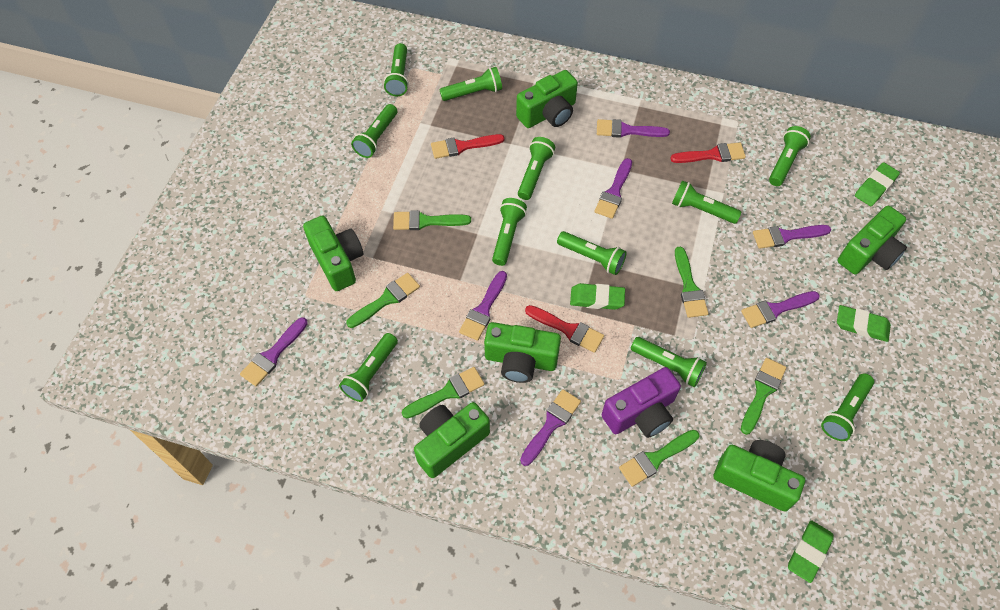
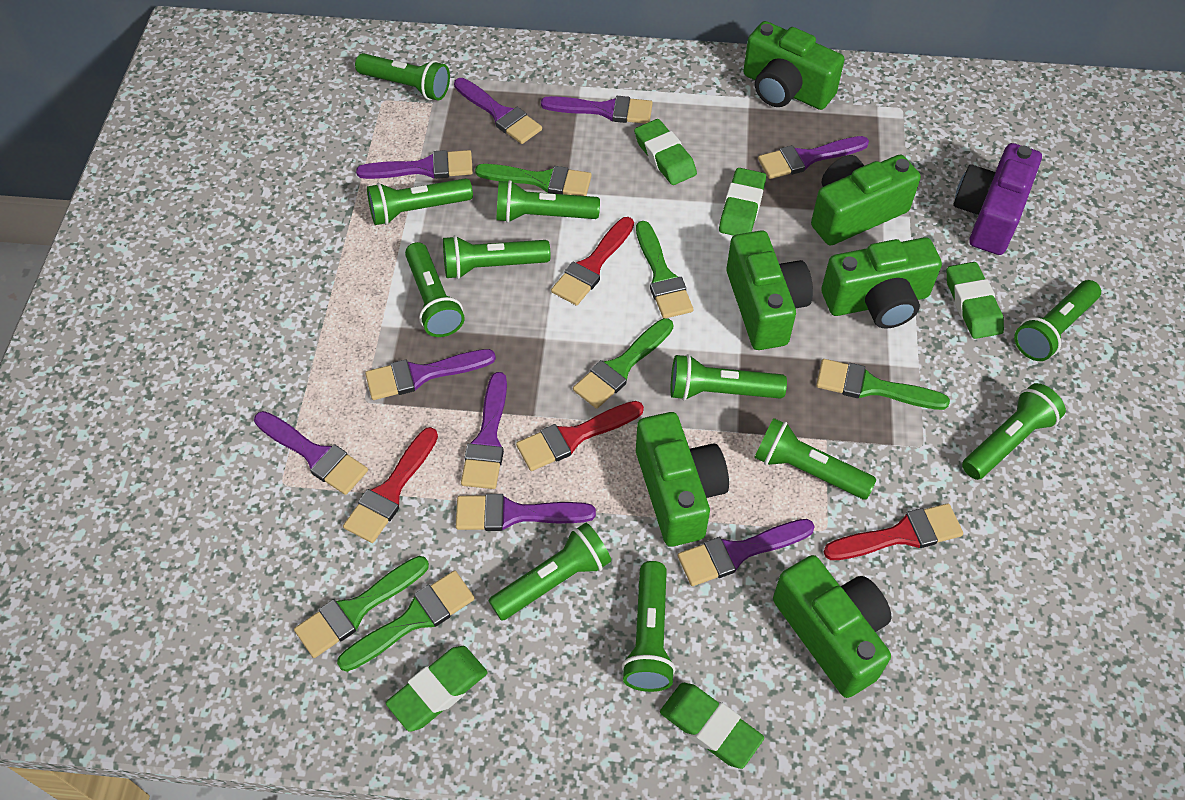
green eraser: [570,283,625,310] [788,520,834,583] [837,305,891,342] [855,162,900,206] = 4 -> [386,646,488,732] [634,119,697,185] [660,683,764,769] [719,168,766,236] [947,262,1004,339] = 5
purple brush: [240,317,308,386] [459,271,507,341] [520,389,581,466] [594,158,632,219] [597,119,670,138] [741,291,820,328] [753,225,831,249] = 7 -> [254,411,368,495] [356,150,473,179] [365,349,496,400] [454,78,542,144] [456,494,596,531] [461,372,507,489] [541,96,653,124] [678,519,815,586] [758,136,869,179] = 9
red brush: [431,134,505,159] [525,305,604,353] [670,143,746,163] = 3 -> [343,427,438,543] [516,401,644,471] [551,217,634,306] [824,503,963,560] = 4

